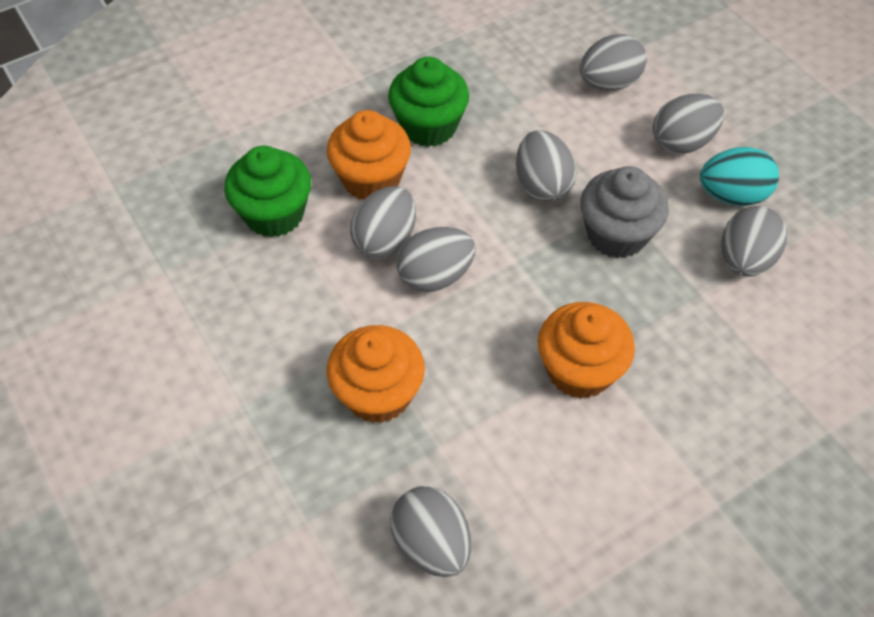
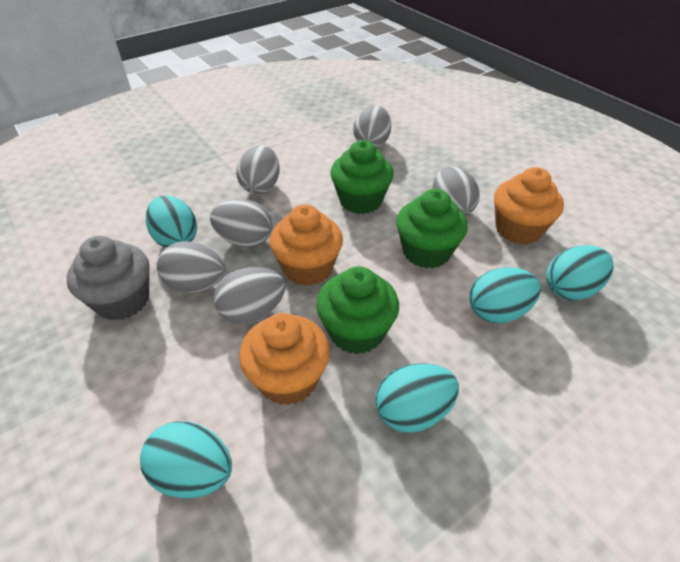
green cupcake: [224,146,311,237] [388,57,469,147] = 2 -> [316,266,399,354] [330,140,394,214] [396,189,468,268] = 3
grey egg: [350,186,416,259] [390,486,471,577] [396,227,476,292] [516,130,576,202] [579,34,647,91] [653,94,724,154] [722,206,787,277] = 7 -> [157,241,226,293] [210,199,272,247] [214,267,285,324] [236,145,280,194] [354,105,391,148] [433,166,480,216] = 6
turquoise egg: [700,147,779,206] = 1 -> [140,421,232,499] [146,196,197,248] [376,364,459,433] [469,267,541,324] [547,245,614,301] = 5

